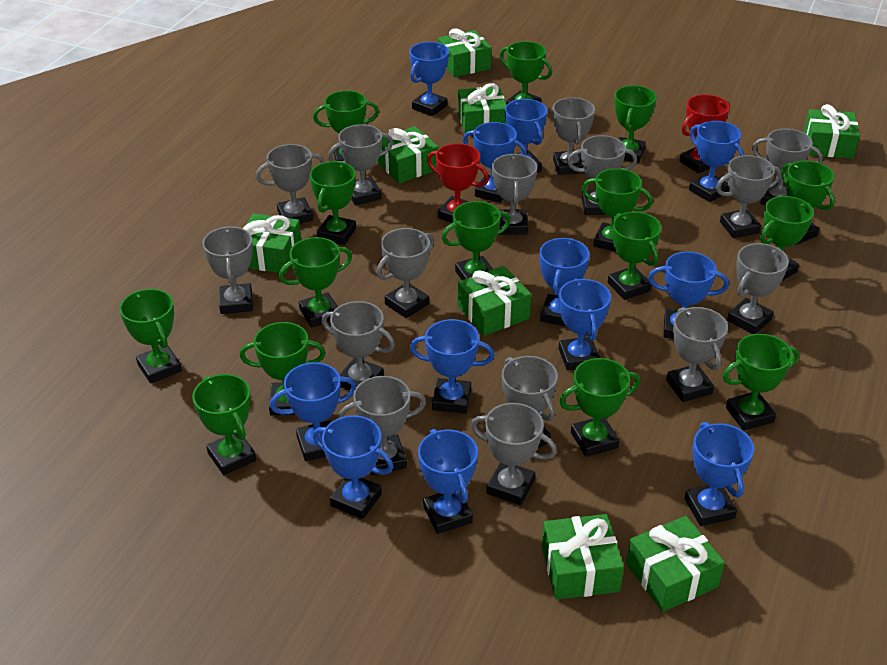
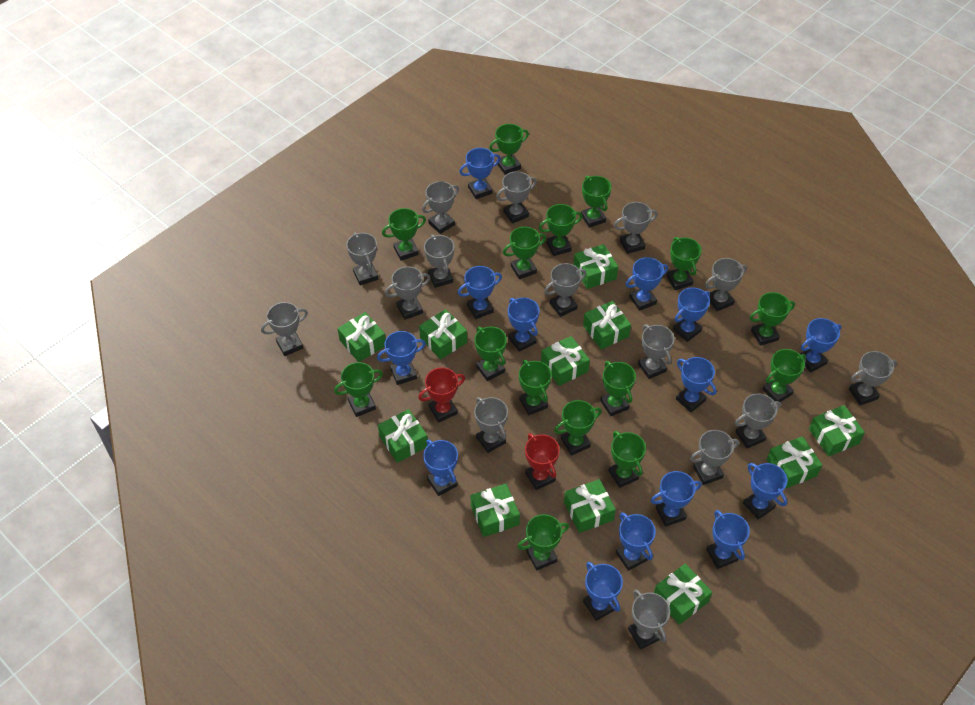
blue trophy: [270,362,357,461] [313,415,394,519] [409,42,449,116] [410,319,494,414] [418,429,478,534] [463,122,527,203] [505,99,547,173] [539,238,590,326] [559,278,611,371] [648,251,729,339] [685,422,754,526] [689,121,744,202] = 12 -> [377,331,426,385] [423,440,458,496] [458,266,502,319] [459,148,501,199] [508,298,539,352] [583,562,623,621] [616,512,656,571] [626,257,668,311] [651,471,702,527] [673,288,710,342] [676,357,717,412] [706,510,750,569] [743,463,787,520] [800,318,841,373] = 14
green gift: [243,213,301,274] [377,126,438,183] [438,28,492,77] [457,266,531,336] [458,83,506,134] [542,514,624,600] [626,516,725,612] [804,104,860,159] = 8 -> [338,312,386,362] [378,409,428,463] [419,309,467,359] [470,484,520,537] [541,336,590,386] [564,479,616,533] [573,244,618,289] [583,301,631,349] [654,563,712,625] [767,436,822,489] [809,405,865,456] = 11

